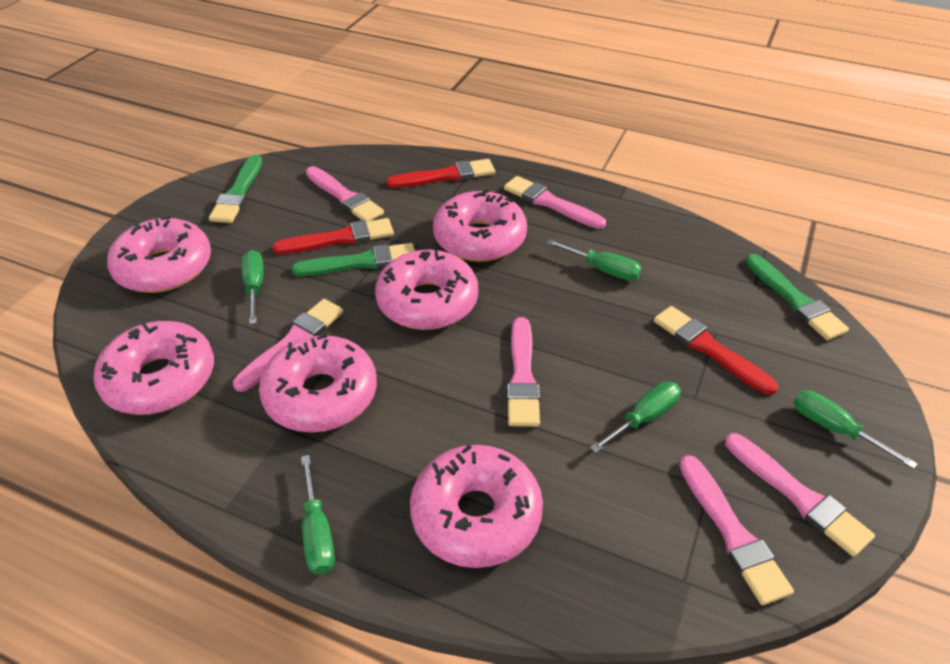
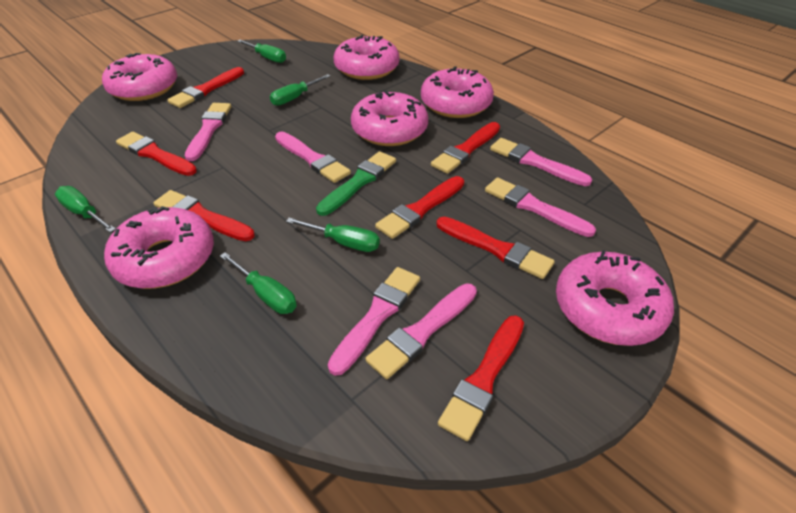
green brush: [209,155,262,223] [292,243,415,276] [746,254,849,340] = 3 -> [316,151,396,216] = 1
red brush: [272,218,394,254] [386,159,495,188] [654,306,778,395] = 3 -> [116,132,197,176] [153,190,255,241] [167,67,244,108] [375,176,464,239] [431,122,500,174] [437,217,555,279] [438,315,524,441] = 7

